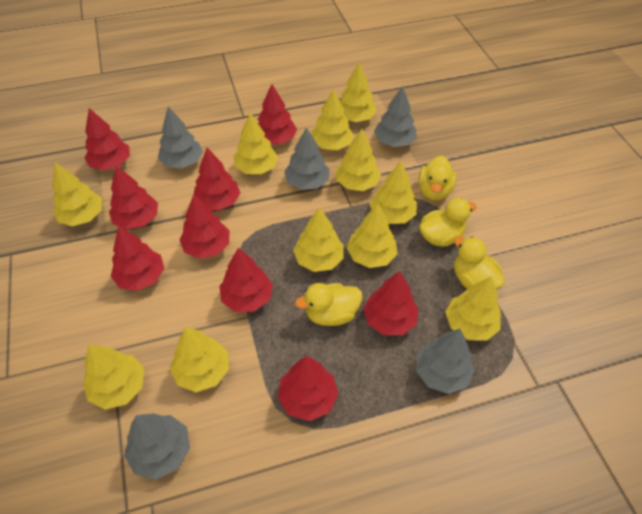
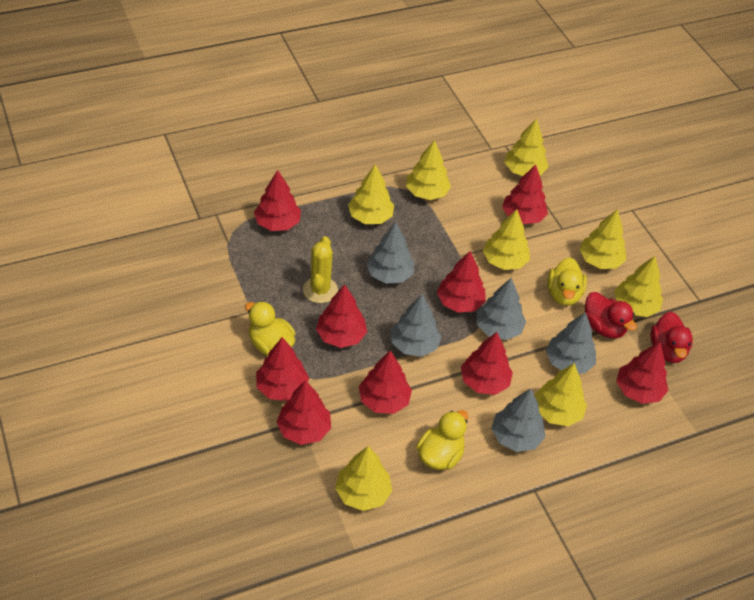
red duck: none = 0 -> [585,292,637,338] [650,312,693,363] = 2
yellow cactus: none = 0 -> [303,236,338,303] = 1
yellow duck: [295,283,363,326] [418,156,457,200] [419,198,476,247] [454,236,505,290] = 4 -> [245,301,295,355] [416,410,468,470] [547,257,587,306] = 3
yellow tree: [52,162,102,226] [83,344,144,410] [170,327,229,392] [234,113,278,174] [293,207,344,272] [311,89,354,150] [336,129,381,191] [340,62,377,122] [347,204,397,268] [369,161,417,224] [445,276,501,341] = 11 -> [335,446,392,511] [348,164,394,224] [406,140,451,200] [483,209,530,270] [504,118,549,176] [534,363,587,426] [579,209,626,269] [614,256,663,317] = 8

